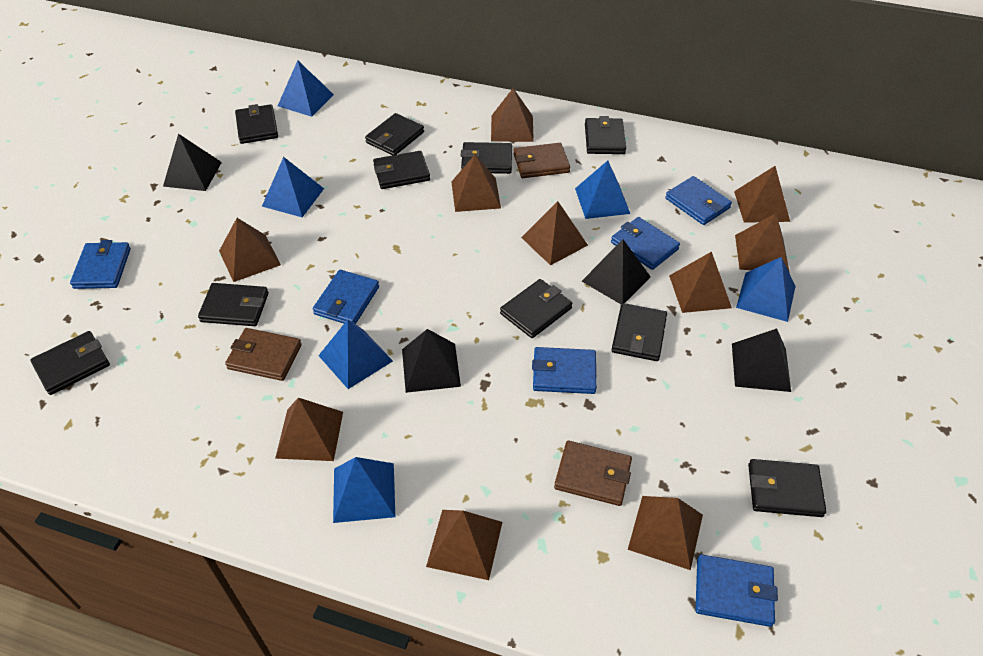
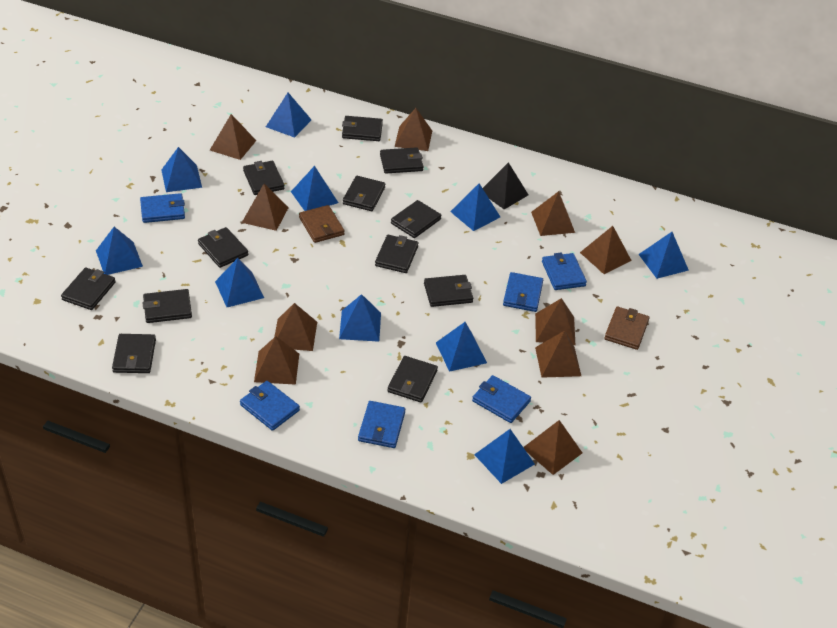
black pyramid: [163,134,222,191] [402,329,461,393] [582,239,651,304] [732,328,791,392] = 4 -> [483,162,528,210] = 1
black wallet: [30,331,110,395] [198,283,269,326] [235,104,278,144] [365,113,424,155] [373,151,430,189] [461,142,512,174] [500,279,572,338] [585,116,626,154] [612,303,667,361] [748,459,827,517] = 10 -> [61,268,115,310] [112,334,156,373] [143,289,192,323] [198,227,248,268] [243,161,285,195] [342,116,383,141] [343,176,385,211] [375,235,419,273] [380,147,423,174] [388,356,438,403] [391,200,441,238] [424,275,473,307] = 12
blue pyramid: [262,157,324,217] [278,60,334,117] [318,320,393,389] [333,457,395,523] [575,161,630,219] [736,257,796,322] = 6 -> [96,227,143,275] [161,147,202,192] [215,258,264,307] [266,93,311,138] [291,166,338,211] [339,294,381,342] [436,322,487,372] [450,183,500,231] [474,429,535,484] [639,232,689,279] = 10
brown wallet: [225,328,302,381] [514,143,570,178] [554,440,632,506] = 3 -> [299,205,344,243] [604,306,649,350] = 2

